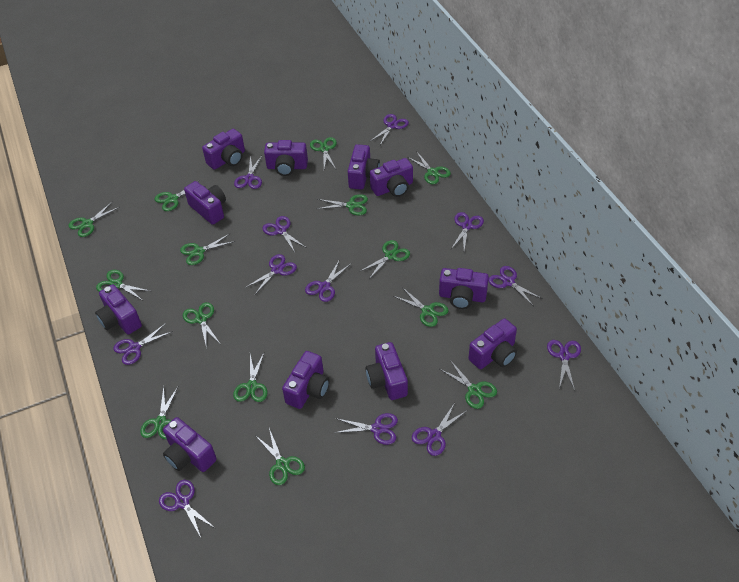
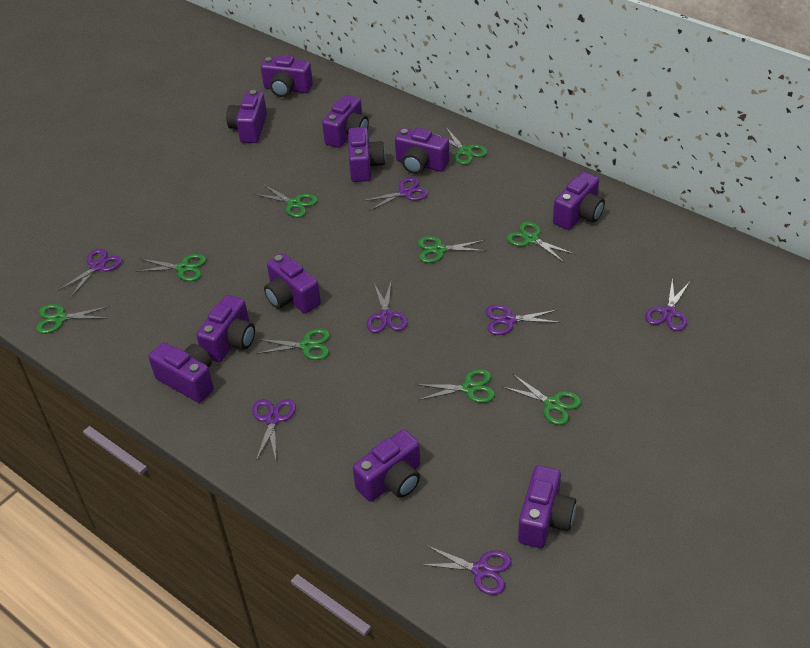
green scissors: [68,202,119,237] [96,270,150,300] [140,387,178,439] [155,180,205,211] [180,234,235,265] [183,302,219,349] [233,353,268,402] [255,428,305,485] [310,137,337,169] [317,194,368,215] [359,240,410,279] [394,287,449,327] [407,151,451,184] [440,360,497,409] = 14 -> [36,304,110,334] [136,254,206,281] [254,184,318,218] [256,329,330,360] [416,369,495,403] [418,236,486,263] [435,127,487,165] [502,374,581,425] [507,222,574,262] = 9
purple scissors: [113,323,173,365] [159,480,215,538] [234,156,262,189] [245,254,297,294] [263,216,307,252] [305,259,351,302] [334,413,398,445] [371,114,409,145] [412,404,468,456] [451,212,484,250] [488,266,543,305] [547,340,581,390] = 12 -> [58,249,122,298] [252,399,296,461] [362,177,428,211] [367,282,407,333] [420,545,512,595] [485,305,560,335] [645,278,690,331] = 7

